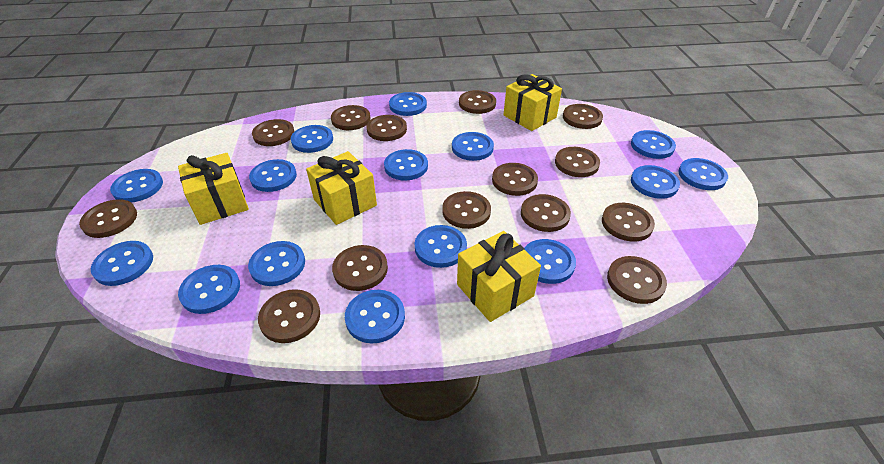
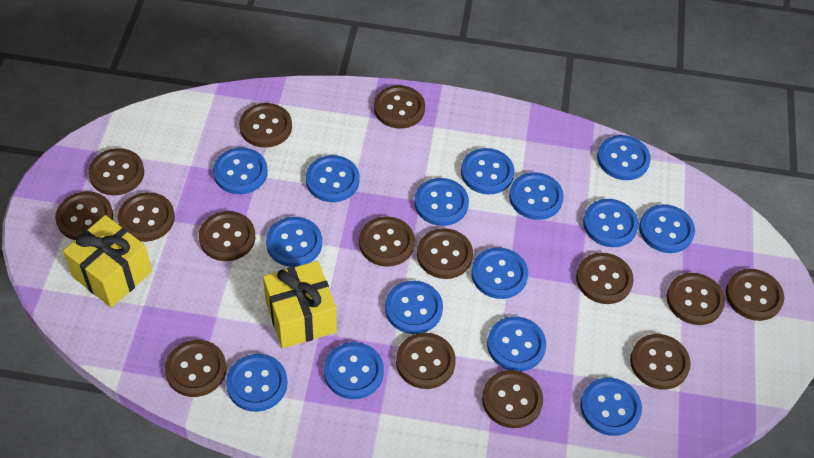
brown button: [79,199,137,238] [252,119,295,146] [258,289,320,343] [331,105,370,130] [332,245,388,291] [367,115,407,141] [442,191,491,229] [459,90,496,114] [492,163,538,196] [521,194,571,232] [555,147,600,177] [563,104,603,129] [602,203,655,242] [607,256,667,304] = 14 -> [55,191,113,240] [88,148,144,195] [118,192,175,242] [165,340,227,397] [199,211,255,261] [239,103,292,148] [359,216,415,267] [374,85,425,129] [396,333,456,389] [417,228,473,279] [482,370,543,428] [576,253,634,304] [630,334,691,390] [667,273,725,325] [726,269,784,321] = 15
yellow gift: [178,153,249,225] [306,151,377,225] [457,231,541,322] [503,74,562,131] = 4 -> [63,215,152,308] [263,261,337,348] = 2

